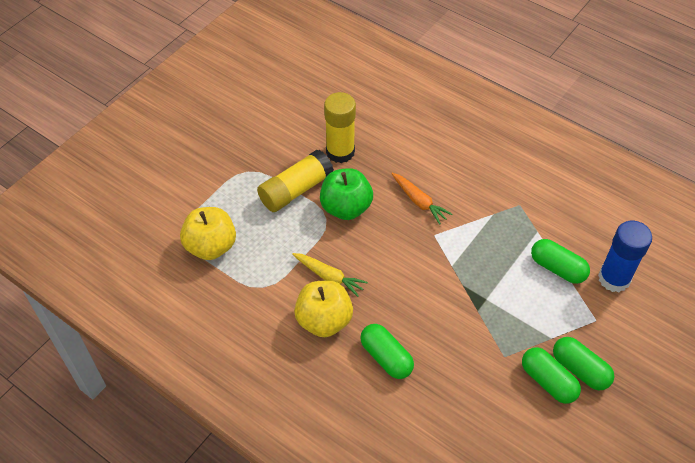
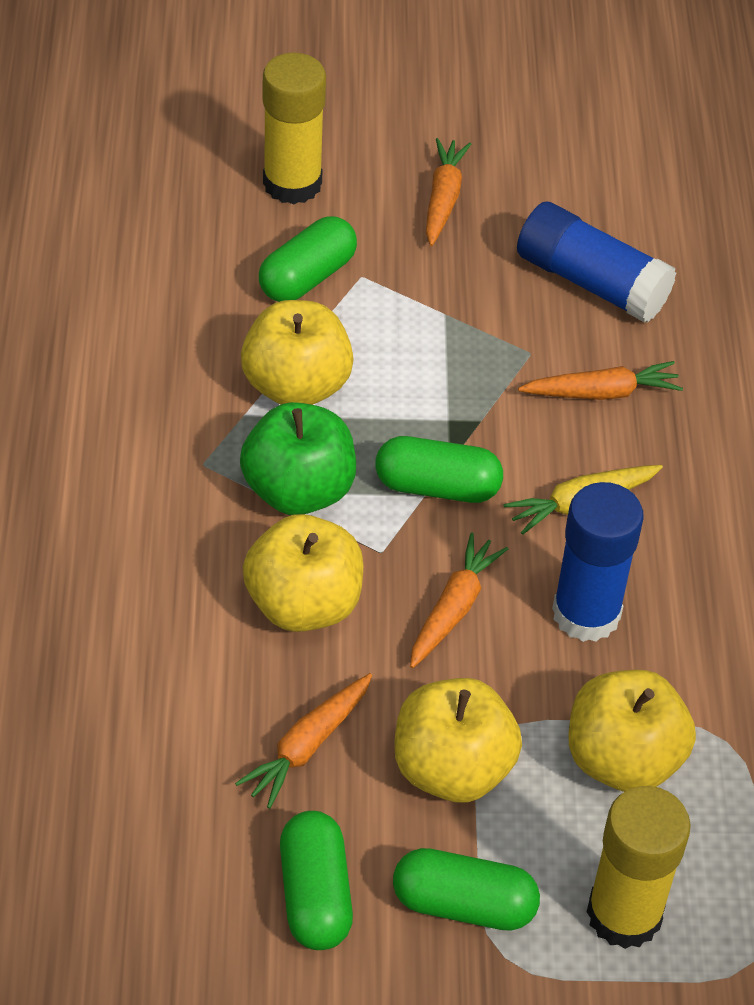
blue glue stick: [598,221,652,292] = 1 -> [517,202,676,322] [552,482,644,642] = 2
orange carrot: [391,173,453,225] = 1 -> [235,673,372,809] [410,532,508,668] [426,138,471,246] [518,361,683,400] = 4
yellow apple: [180,207,236,260] [294,281,353,337] = 2 -> [241,300,354,405] [243,514,363,632] [394,678,522,803] [568,670,696,792] = 4

